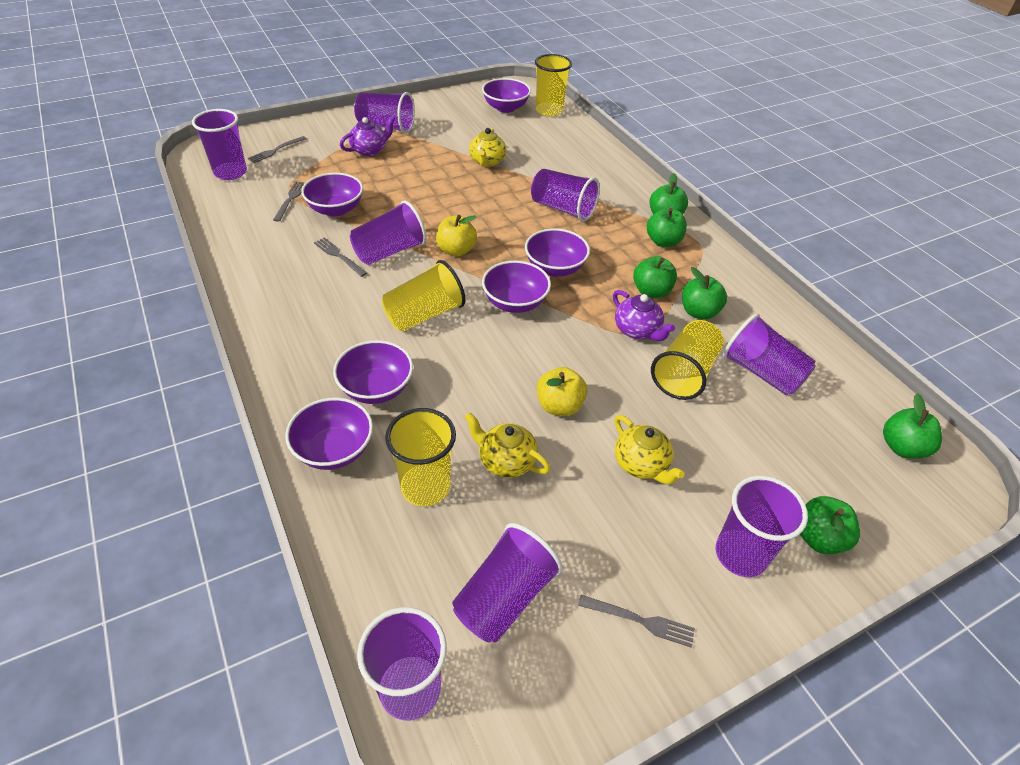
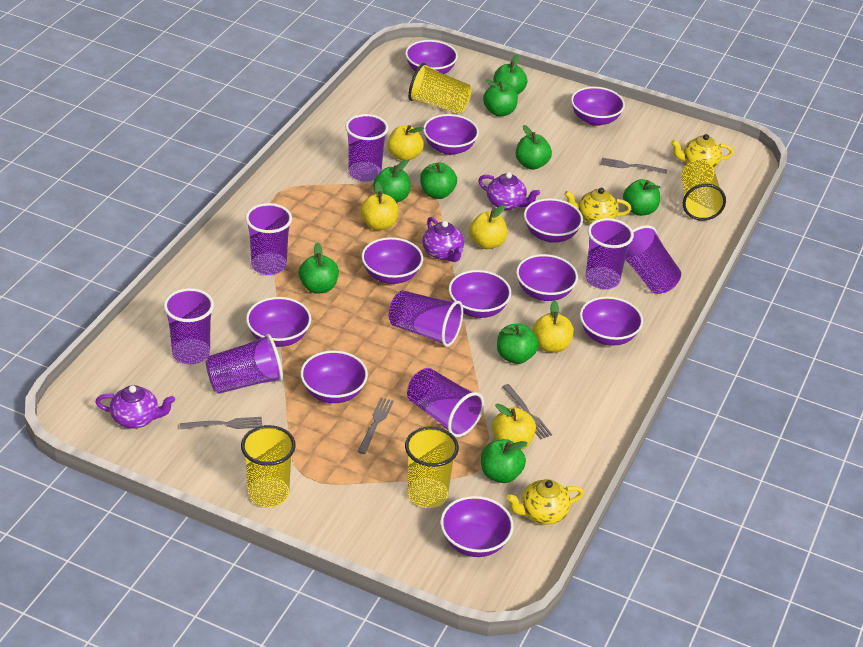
green apple: [633,256,677,298] [647,208,687,247] [649,173,688,214] [682,267,727,320] [800,496,860,554] [883,393,942,458] = 6 -> [299,243,339,293] [373,160,411,203] [420,162,457,199] [481,439,528,483] [483,79,518,116] [493,54,528,95] [497,324,539,364] [516,125,552,170] [623,179,661,216] = 9
purple bowl: [285,397,373,470] [301,173,363,217] [333,340,413,404] [482,78,531,113] [482,261,551,313] [525,228,590,277] = 6 -> [246,297,311,347] [300,351,368,403] [362,237,423,284] [405,40,458,74] [423,114,479,155] [440,496,514,557] [449,270,511,318] [516,254,578,301] [524,198,583,243] [571,87,625,126] [580,296,643,346] = 11
purple teapot: [340,116,395,156] [613,290,675,341] = 2 -> [95,385,175,429] [422,217,464,262] [478,172,540,210] = 3
yellow apple: [436,215,477,256] [537,367,587,416] = 2 -> [360,182,398,230] [387,125,424,161] [469,205,507,249] [492,404,536,449] [532,300,574,352] = 5

